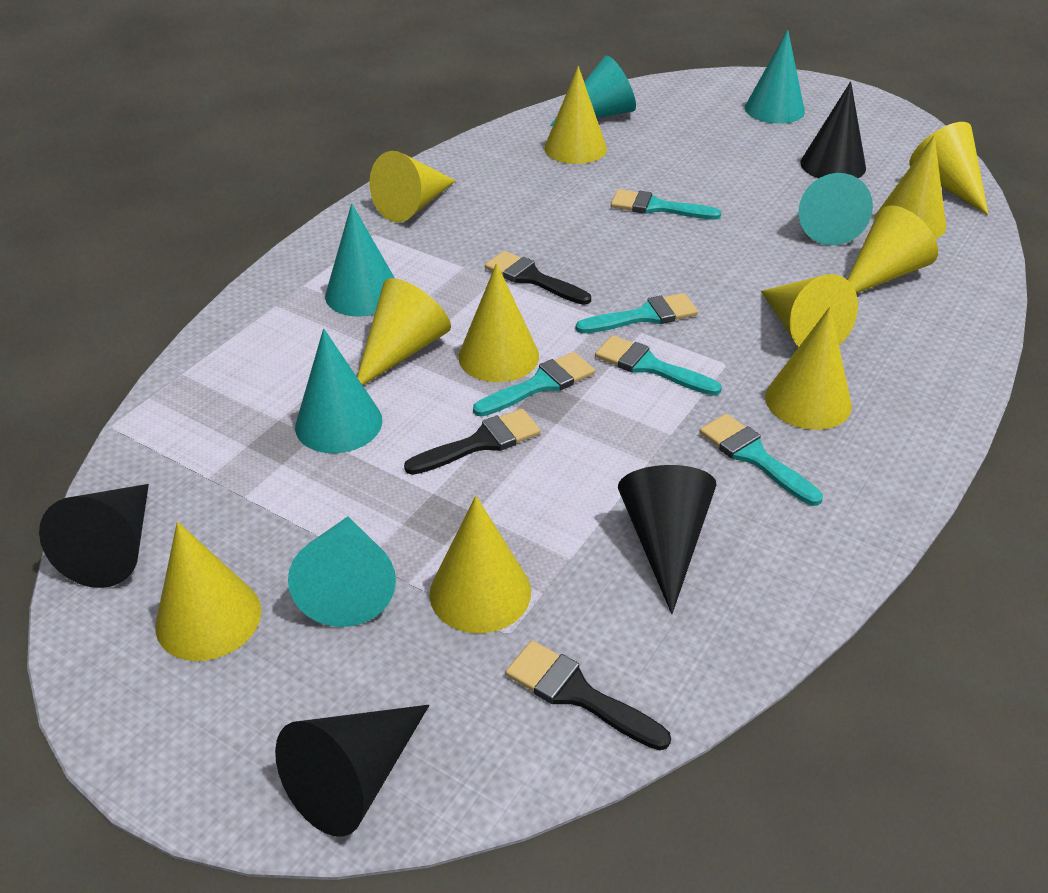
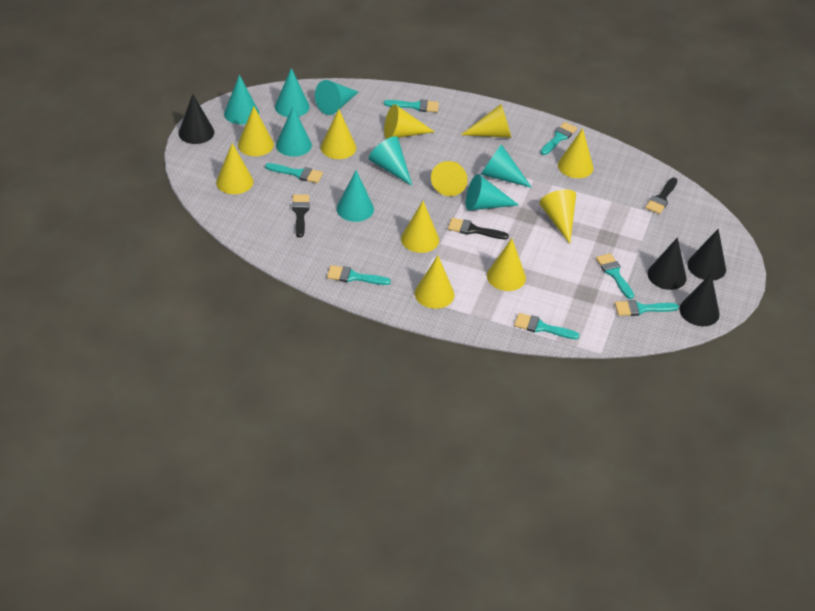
turquoise brush: [473,352,595,417] [576,293,698,334] [595,335,722,396] [611,189,721,220] [699,414,823,506] = 5 -> [265,163,323,183] [327,265,391,285] [384,99,439,112] [514,313,579,340] [540,122,577,155] [596,253,634,299] [615,300,679,316] = 7
turquoise cone: [288,516,396,627] [295,329,382,453] [325,204,395,317] [550,56,636,126] [745,30,805,124] [798,173,873,246] = 6 -> [224,75,259,125] [275,68,310,117] [276,107,312,157] [315,80,358,115] [337,170,374,222] [369,136,412,186] [466,174,519,210] [481,144,532,188] = 8

